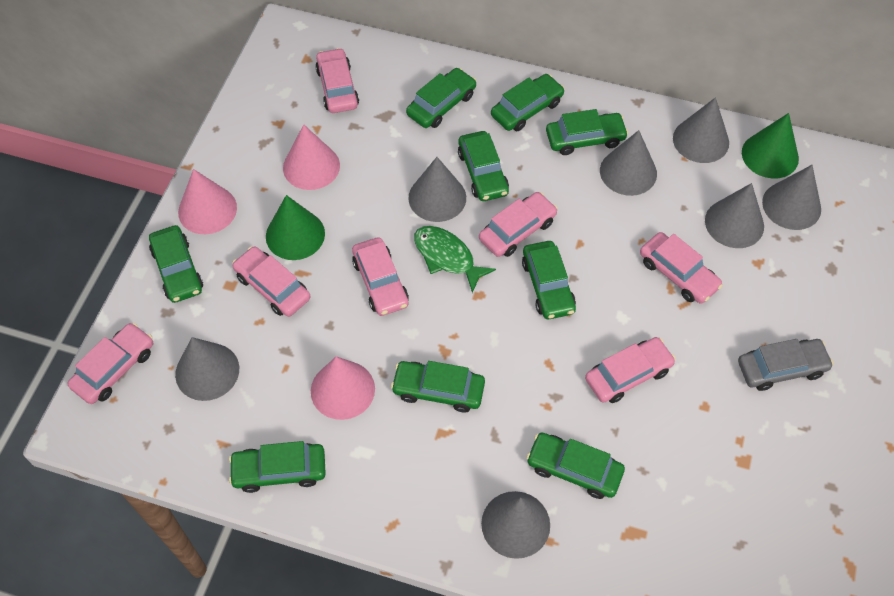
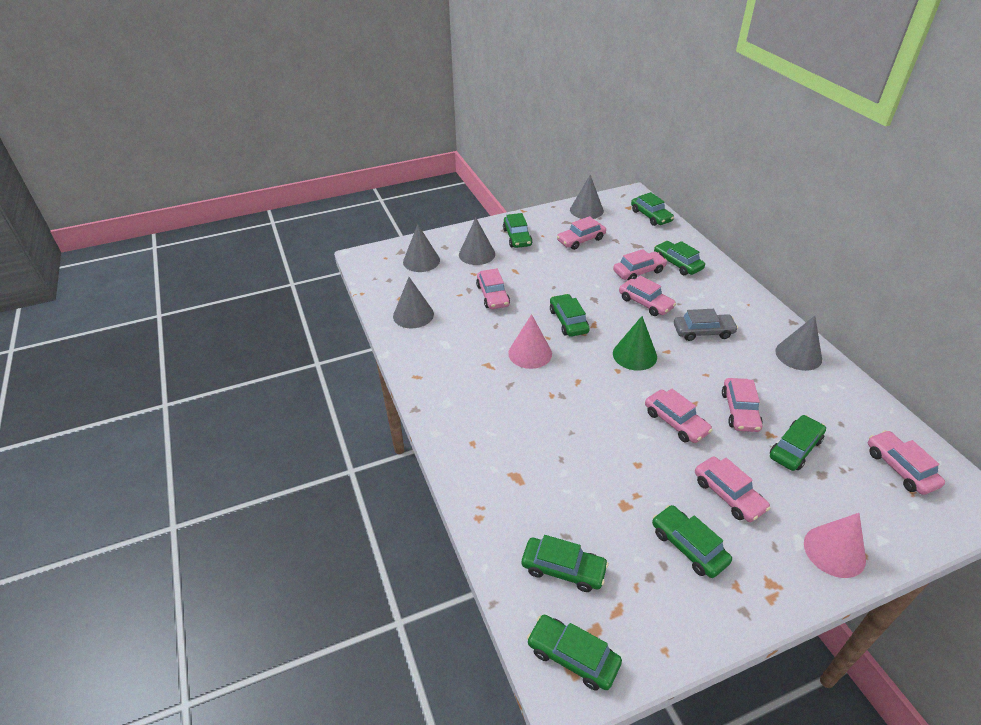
green car: [149,225,203,303] [229,441,326,493] [391,361,485,413] [406,68,476,128] [458,131,509,201] [491,74,565,131] [522,241,576,319] [526,432,625,499] [546,109,629,155] = 9 -> [503,213,533,248] [522,535,609,592] [527,615,622,690] [550,294,590,337] [631,192,674,226] [652,505,732,578] [654,241,705,275] [770,415,826,471] = 8
green cone: [266,195,325,260] [742,113,799,179] = 2 -> [613,316,657,371] = 1
green fish: [414,226,496,293] = 1 -> none = 0
grey cone: [175,337,239,401] [409,157,466,222] [481,491,550,559] [600,130,657,196] [673,97,729,163] [705,183,764,248] [762,165,821,230] = 7 -> [393,277,434,328] [403,224,440,272] [459,218,495,265] [570,175,604,219] [775,316,822,371] = 5
pink car: [68,323,153,404] [232,246,311,317] [315,48,359,113] [352,237,409,316] [479,192,558,257] [585,337,676,403] [640,232,723,304] = 7 -> [476,268,510,309] [557,216,606,250] [613,249,667,280] [619,276,676,316] [645,389,712,443] [695,457,771,522] [722,378,763,432] [868,430,945,495] = 8
pink cone: [178,169,237,234] [283,124,340,190] [311,356,375,420] = 3 -> [508,314,552,369] [804,513,866,578] = 2

